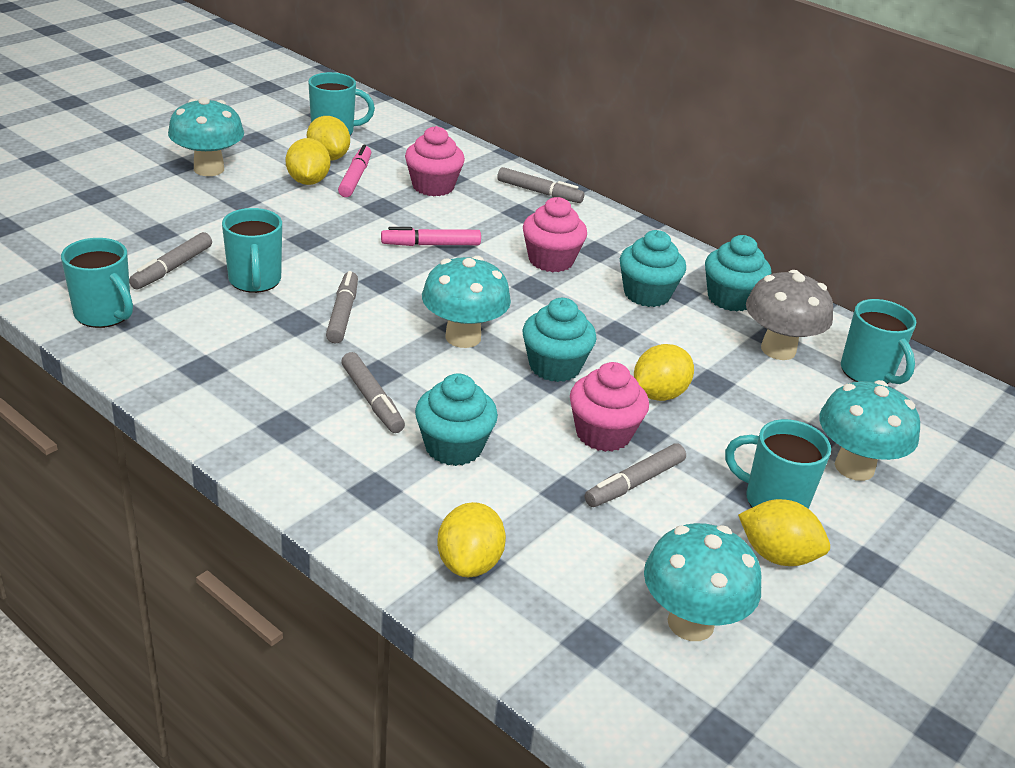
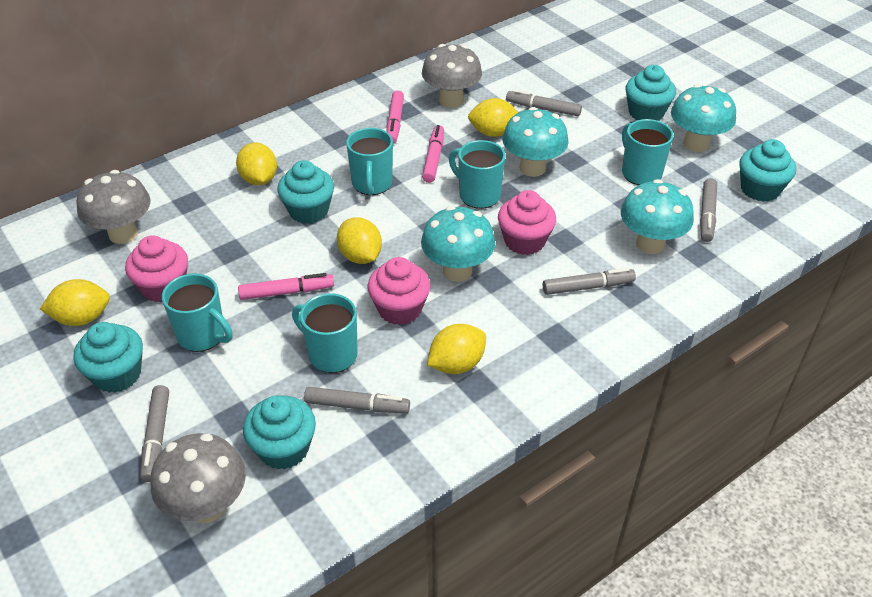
grey mushroom: [746,270,833,360] = 1 -> [76,170,151,244] [151,433,246,523] [422,44,482,108] = 3
pink marker: [338,145,371,197] [381,227,481,246] = 2 -> [238,273,334,300] [386,91,404,144] [422,125,444,183] = 3
turquoise cupcake: [415,373,498,466] [522,298,597,382] [620,230,686,307] [705,235,771,312] = 4 -> [73,322,143,393] [243,395,316,470] [278,160,334,224] [625,65,676,121] [739,139,796,202] = 5

